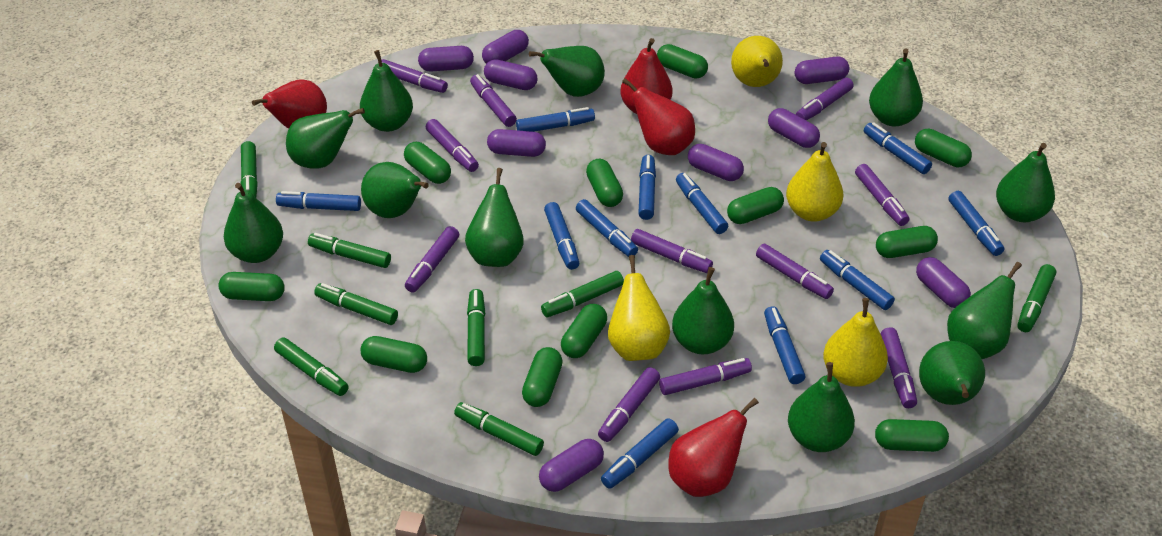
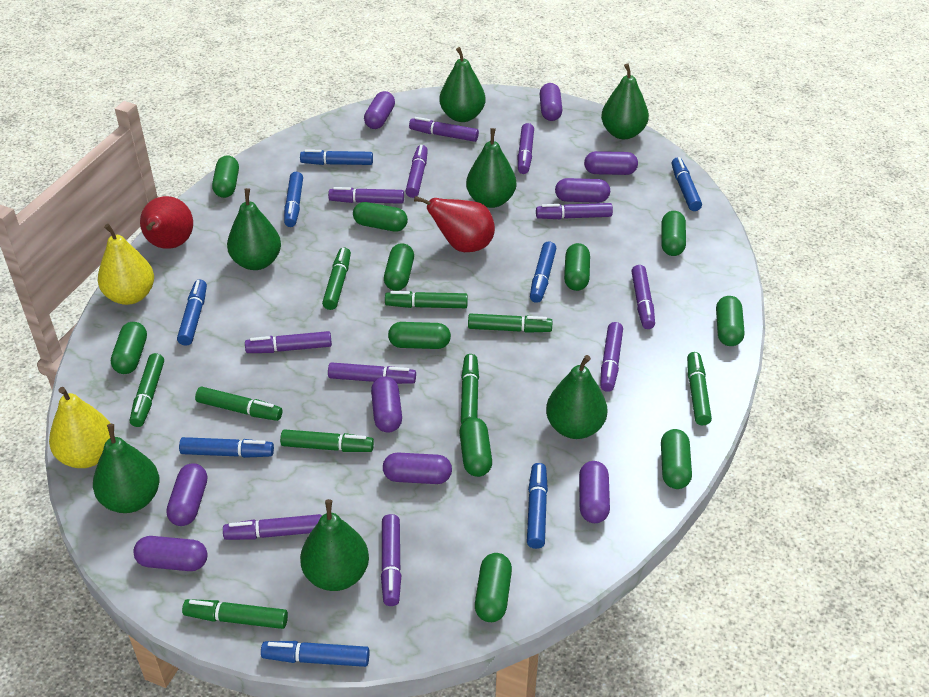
blue marker: [276,191,361,211] [516,107,595,132] [544,202,579,270] [576,199,638,257] [601,418,679,489] [638,155,656,220] [676,173,728,234] [764,306,805,384] [820,250,895,310] [864,122,932,174] [949,191,1005,256] = 11 -> [177,280,207,346] [179,437,274,458] [261,641,369,667] [284,172,303,227] [300,149,373,165] [527,463,548,549] [530,242,557,303] [672,157,702,211] = 8
green marker: [241,141,258,197] [274,337,349,396] [308,233,391,268] [314,283,398,325] [454,402,544,456] [467,289,485,366] [541,271,624,317] [1018,264,1056,332] = 8 -> [130,353,164,427] [182,599,288,629] [195,387,282,421] [280,429,374,452] [322,247,351,310] [385,291,468,308] [461,354,479,424] [468,313,553,333] [687,352,712,425] = 9
green pear: [224,183,283,263] [286,108,365,169] [360,50,413,132] [361,162,429,218] [465,168,524,267] [529,46,605,97] [672,267,734,354] [788,362,855,452] [869,49,923,126] [919,341,985,405] [947,262,1022,359] [996,143,1055,222] = 12 -> [93,424,160,513] [227,188,281,270] [300,499,369,591] [439,47,485,122] [466,128,516,208] [546,355,607,439] [601,63,649,139] = 7
red pear: [252,80,327,129] [620,38,673,114] [622,78,695,155] [668,398,759,497] = 4 -> [140,196,193,249] [414,196,495,252] = 2
yellow pear: [608,255,670,361] [731,36,783,87] [786,142,843,222] [823,298,888,387] = 4 -> [49,387,111,468] [98,224,154,305] = 2

